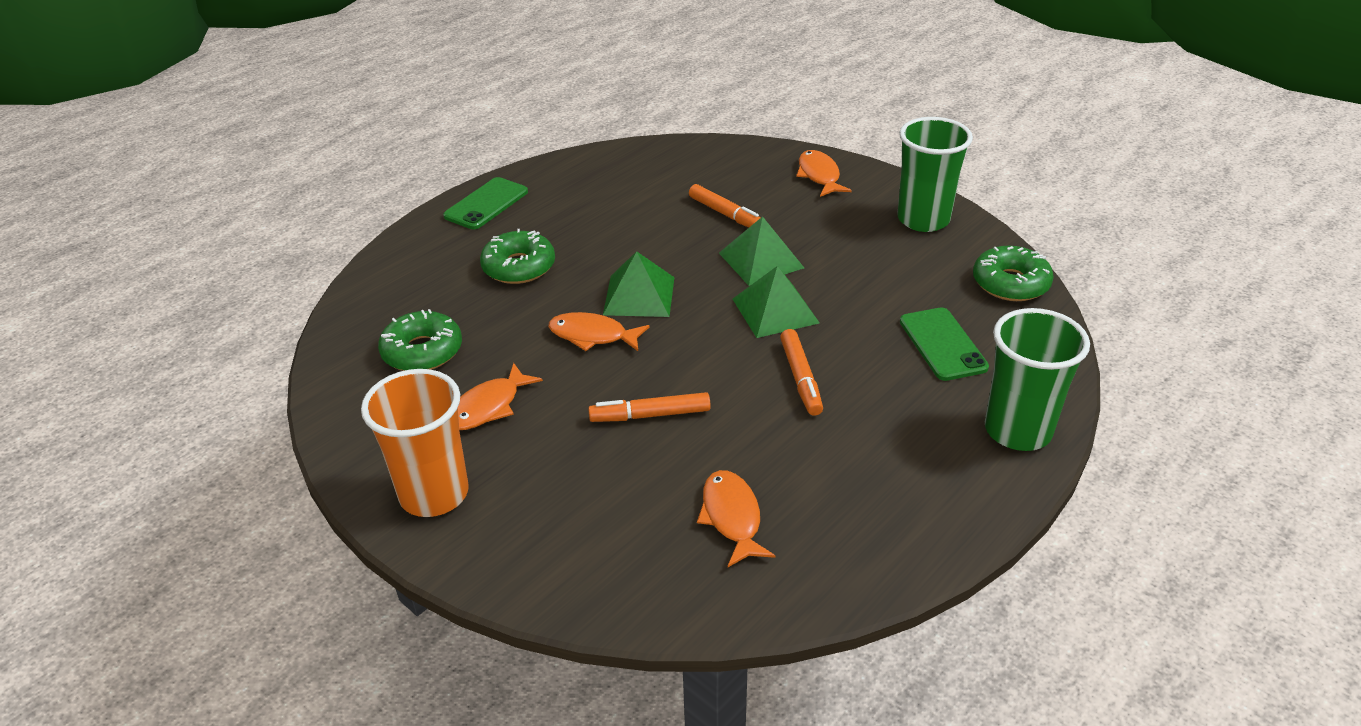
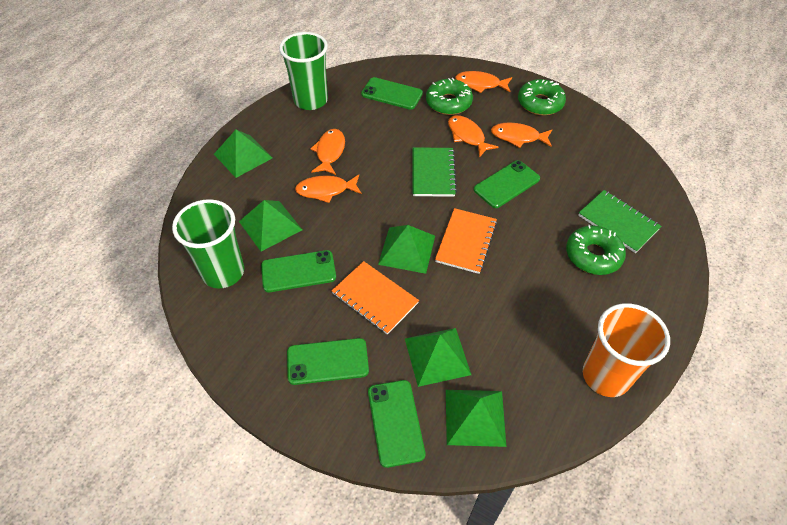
green notebook: none = 0 -> [412,147,457,197] [578,190,662,253] = 2
green phone: [443,177,528,229] [900,307,989,381] = 2 -> [261,250,336,292] [287,338,369,385] [361,77,423,110] [368,380,425,468] [474,160,540,208] = 5
green pyramid: [603,251,675,317] [719,216,804,286] [733,266,820,338] = 3 -> [214,130,272,178] [239,200,302,252] [378,225,435,274] [405,328,471,387] [446,390,506,447] = 5
orange fish: [458,363,543,430] [548,312,650,351] [697,470,775,567] [796,150,852,197] = 4 -> [295,175,362,203] [310,129,345,175] [448,115,498,157] [455,71,512,93] [491,122,552,148] = 5
orange marker: [588,392,711,422] [689,184,761,228] [780,329,823,416] = 3 -> none = 0
orange notebook: none = 0 -> [332,261,419,335] [435,208,497,274] = 2

